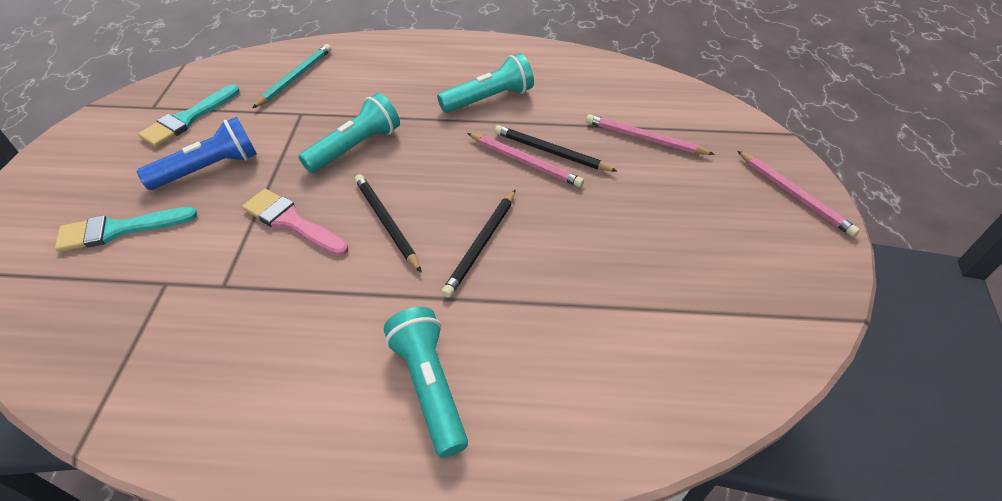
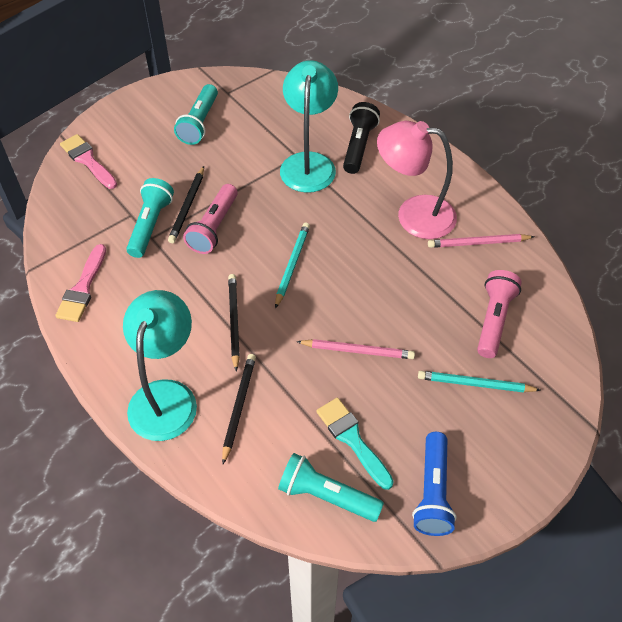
black flashlight: none = 0 -> [343,102,380,174] = 1
pink brush: [242,189,349,256] = 1 -> [55,244,106,322] [60,134,117,189] = 2
pink flashlight: none = 0 -> [183,184,238,254] [477,270,522,358] = 2
pink lamp: none = 0 -> [377,121,457,239] = 1
pink pencil: [467,133,584,187] [586,114,715,155] [737,151,860,237] = 3 -> [296,339,415,359] [428,234,534,248] = 2
turquoise brush: [55,207,197,252] [138,85,240,147] = 2 -> [316,398,394,490] = 1
turquoise lamp: none = 0 -> [123,290,197,441] [280,60,338,193] = 2
turquoise pencil: [252,44,331,108] = 1 -> [275,223,310,309] [418,371,541,393] = 2

